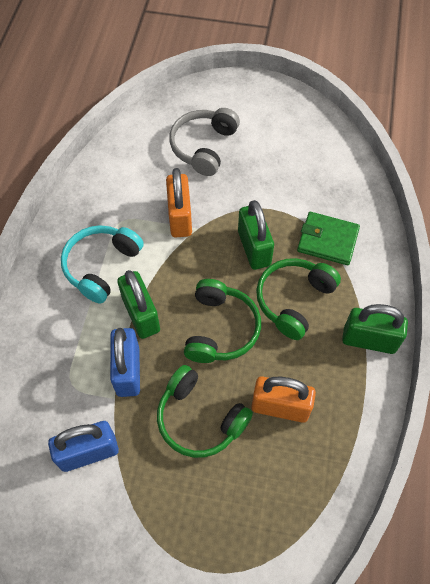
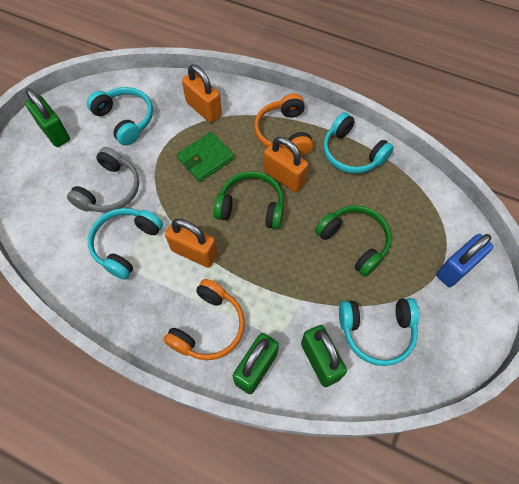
blue padlock: [48,421,119,472] [110,328,140,397] = 2 -> [436,234,493,287] = 1
green headphones: [157,365,253,458] [184,279,261,363] [256,258,341,340] = 3 -> [213,171,284,230] [315,205,392,277] = 2
orange headphones: none = 0 -> [164,279,245,360] [254,94,313,156] = 2
orange padlock: [166,168,192,238] [251,376,316,423] = 2 -> [165,219,218,268] [182,64,222,123] [264,137,308,192] = 3
turquoise headphones: [61,225,144,304] = 1 -> [87,87,153,146] [88,208,163,280] [323,112,394,174] [339,298,419,366] = 4

